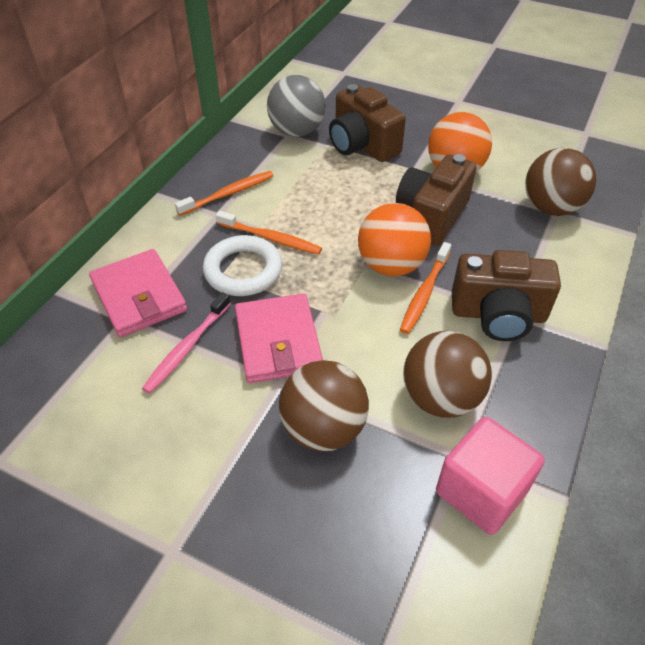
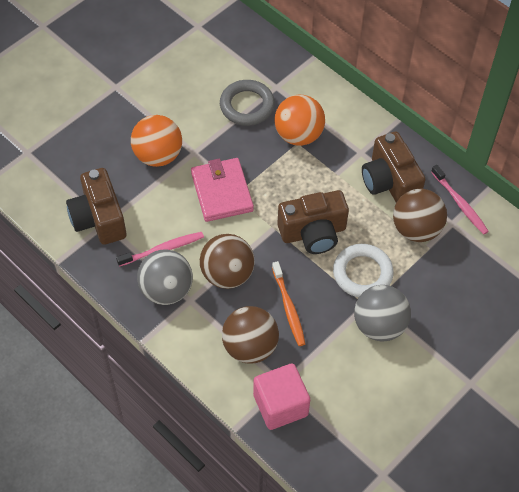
grey ball: [267,75,326,137] = 1 -> [137,250,193,305] [354,285,411,341] = 2
grey ring: none = 0 -> [220,80,275,126] = 1
orange toothbrush: [175,171,273,216] [216,211,322,255] [400,242,451,334] = 3 -> [272,261,305,346] = 1
pink toothbrush: [142,292,231,393] = 1 -> [116,232,204,266] [431,165,489,235] = 2
pink wallet: [89,249,187,337] [235,293,323,383] = 2 -> [191,158,254,222] = 1

